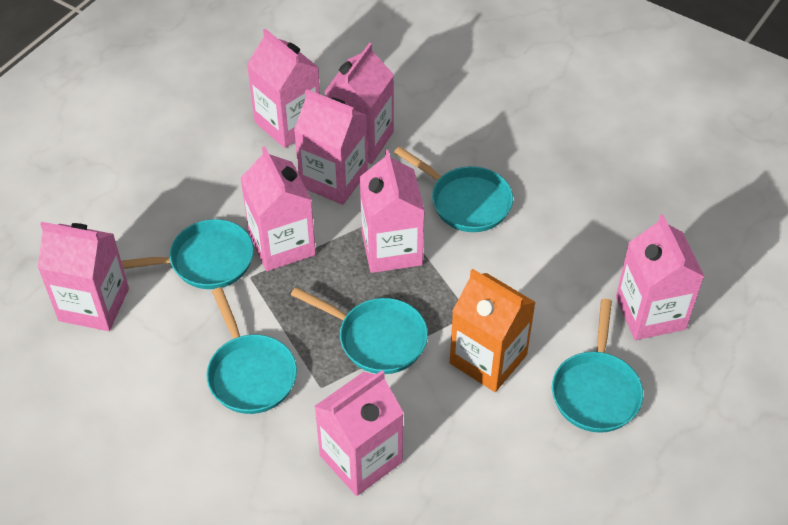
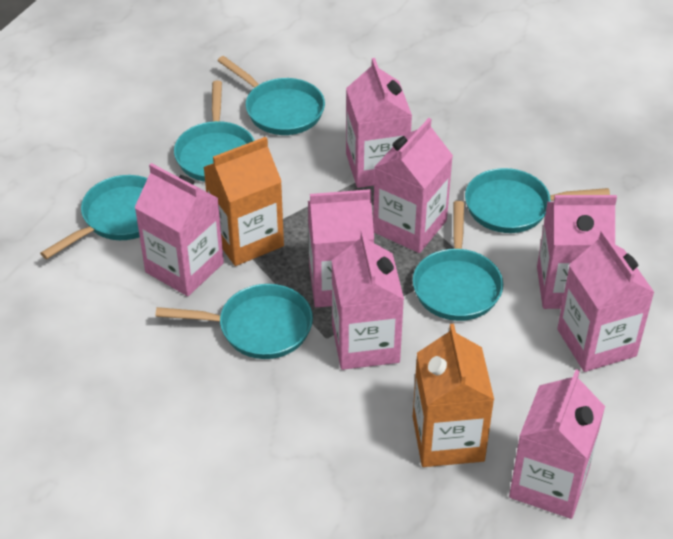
orange carton: [450,269,536,392] = 1 -> [203,137,284,266] [413,324,494,467] = 2
turquoise pan: [121,219,254,289] [206,287,297,414] [291,287,428,374] [394,146,513,232] [552,299,643,433] = 5 -> [40,175,148,259] [155,284,313,359] [174,81,255,182] [218,56,325,135] [413,201,503,321] [465,168,610,233] = 6

